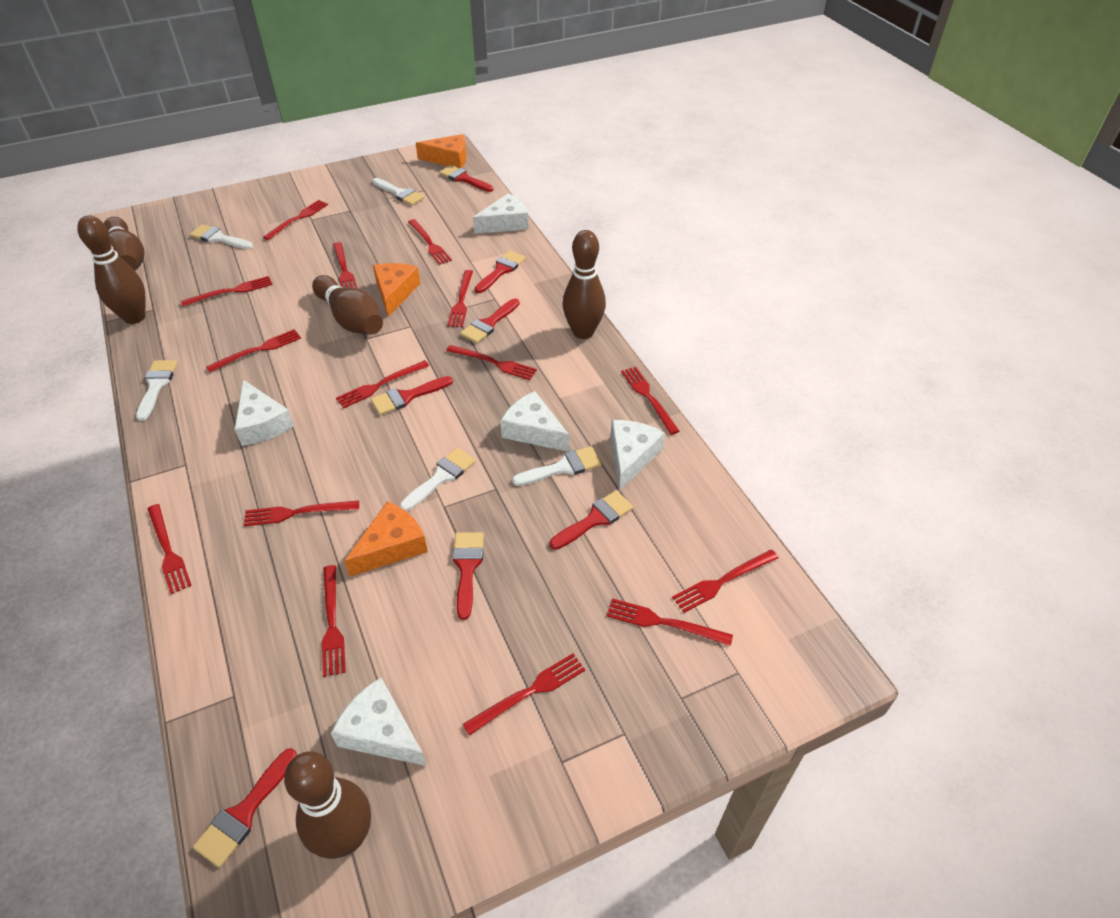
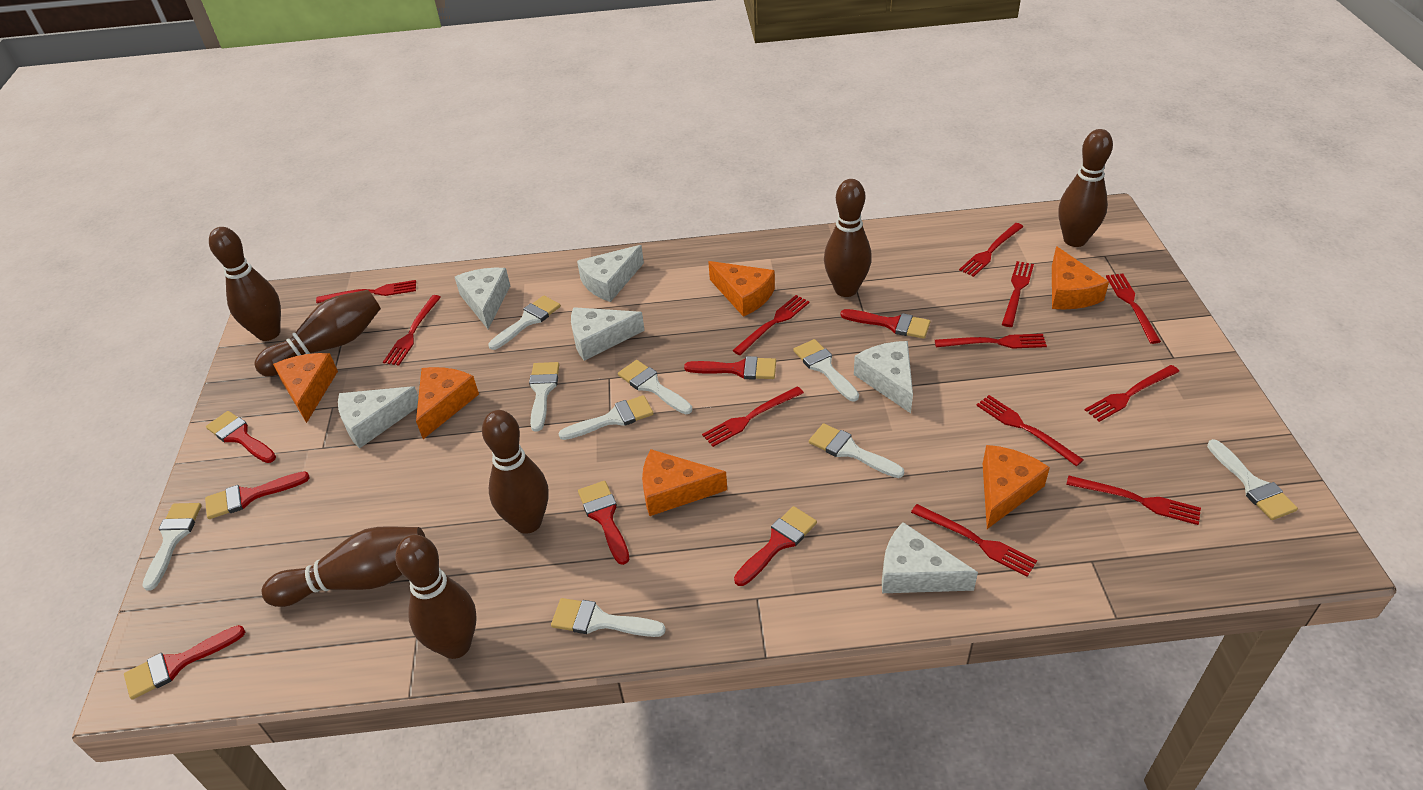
brown bowling pin: [77,216,146,324] [104,217,145,271] [284,751,371,859] [312,275,383,334] [563,230,606,339] = 5 -> [209,227,281,341] [254,290,381,376] [262,526,425,607] [395,535,477,659] [482,410,549,534] [824,179,872,297] [1059,129,1113,247] = 7
orange cheese: [344,501,428,576] [373,263,420,317] [416,134,467,168] = 3 -> [273,353,338,423] [416,367,479,439] [642,449,727,516] [708,261,775,317] [983,445,1050,529] [1052,246,1109,309] = 6
red fork: [147,504,192,594] [181,276,273,307] [206,329,301,372] [244,500,359,526] [263,200,328,240] [322,565,346,677] [333,242,357,289] [336,360,429,408] [408,219,452,265] [446,345,537,380] [447,270,473,327] [462,653,585,735] [607,598,733,646] [621,367,679,435] [672,549,778,613] = 15 -> [316,280,416,303] [383,295,441,366] [702,386,804,447] [732,295,810,355] [911,504,1037,577] [935,334,1047,349] [959,223,1024,277] [976,395,1084,466] [1002,261,1034,327] [1066,476,1201,525] [1085,365,1179,422] [1106,274,1161,344] = 12
white brush: [136,360,177,421] [190,224,253,249] [372,178,425,205] [400,448,476,511] [512,446,601,486] = 5 -> [142,503,202,591] [488,295,561,350] [529,362,559,432] [551,598,666,637] [558,395,654,440] [618,360,692,414] [793,339,859,402] [809,423,904,478] [1207,439,1298,520] = 9
white cheese: [234,380,294,446] [331,678,427,766] [473,193,529,234] [500,391,570,452] [610,420,665,491] = 5 -> [338,386,418,448] [455,268,510,329] [571,307,645,361] [577,245,644,302] [854,341,913,413] [882,522,978,593] = 6

